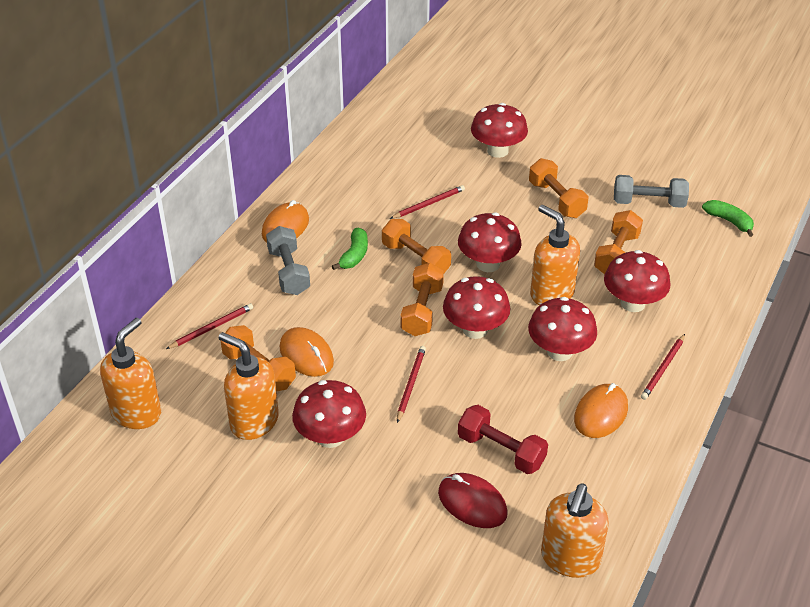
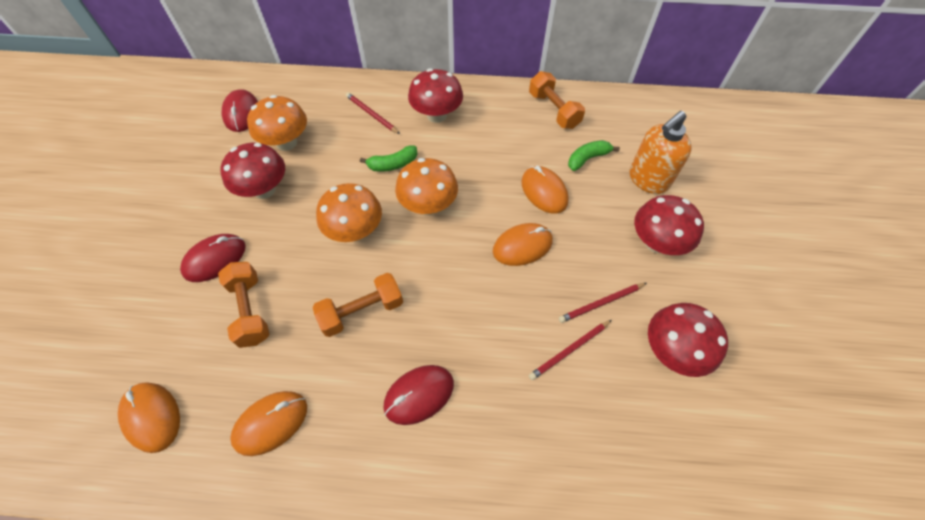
grey dumbbell: [266,226,310,295] [614,175,689,208] = 2 -> none = 0
orange dumbbell: [220,325,296,391] [382,219,451,273] [401,263,444,336] [529,158,588,218] [594,210,643,274] = 5 -> [218,262,270,348] [313,273,403,337] [529,71,585,129] = 3
orange mouse: [262,200,309,242] [280,327,334,377] [574,383,628,438] = 3 -> [118,382,180,453] [230,391,307,456] [493,223,553,266] [521,166,569,214] = 4
orange mushroom: none = 0 -> [247,95,307,151] [316,183,382,242] [395,158,458,215] = 3
orange soap dispenser: [100,318,161,429] [219,332,279,440] [530,205,580,305] [541,484,609,578] = 4 -> [630,111,692,194] = 1
red dumbbell: [458,405,548,474] = 1 -> none = 0
red mouse: [438,473,508,528] = 1 -> [180,234,246,282] [222,89,258,132] [383,365,454,425] = 3
red mushroom: [292,380,366,448] [443,276,511,339] [458,213,522,272] [471,103,528,158] [528,297,597,361] [604,250,670,312] = 6 -> [220,143,285,199] [408,68,463,123] [634,195,704,255] [648,303,728,377] = 4
red pencil: [166,303,253,349] [390,185,465,219] [397,346,426,423] [641,334,685,400] = 4 -> [346,93,400,134] [529,320,612,380] [559,283,647,323] = 3

